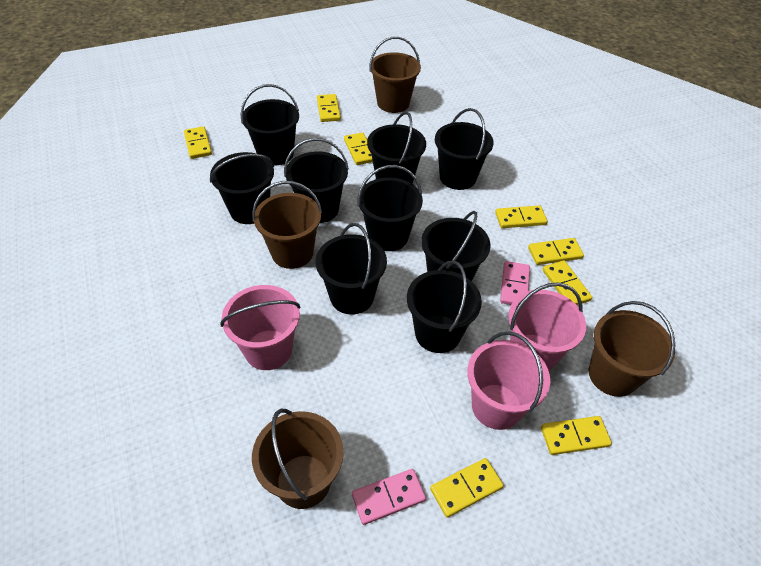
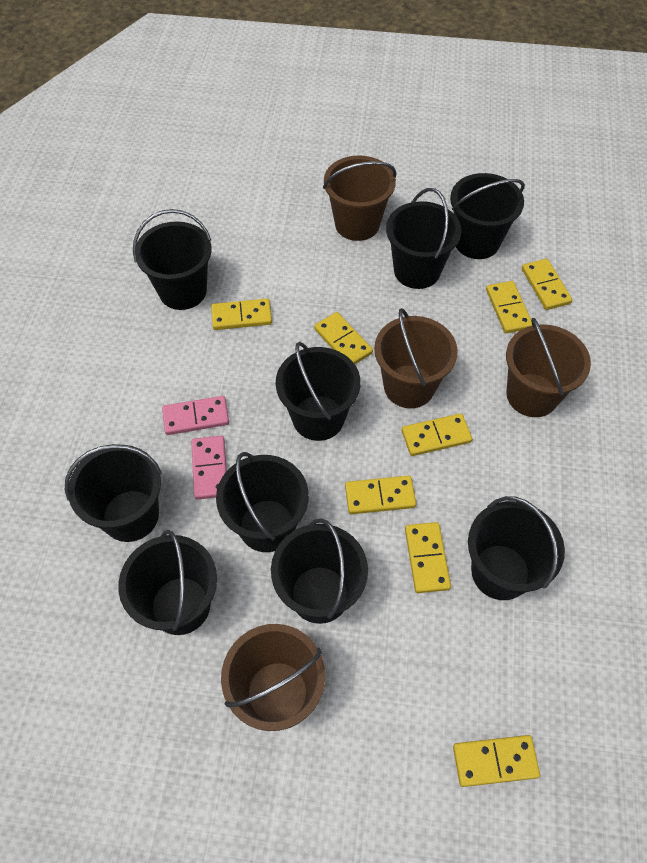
pink bucket: [221,285,301,370] [467,331,550,430] [508,282,586,371] = 3 -> none = 0

